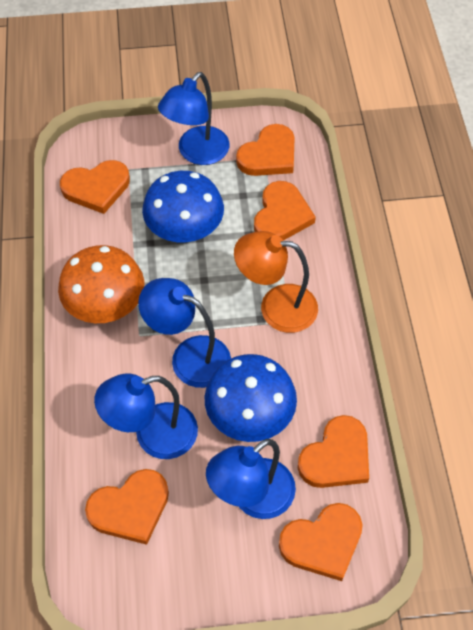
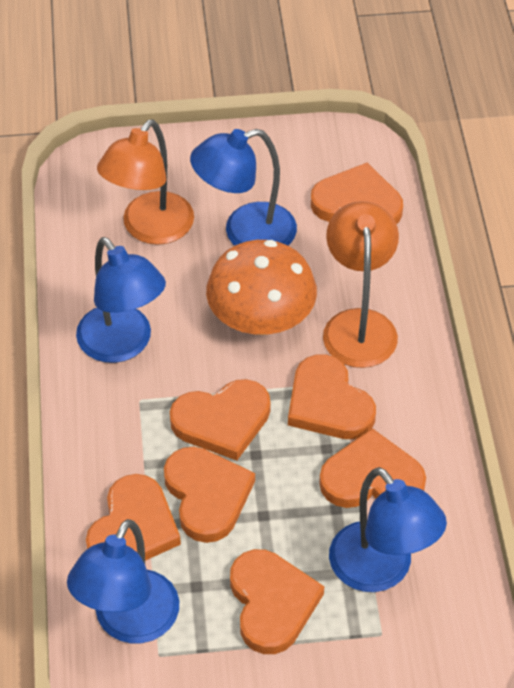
blue mushroom: [142,171,224,242] [205,354,297,442] = 2 -> none = 0
orange heart: [60,160,130,214] [85,469,169,545] [236,124,295,176] [254,181,316,241] [279,503,363,581] [298,415,369,488] = 6 -> [86,474,181,561] [164,447,255,543] [170,379,271,460] [230,549,324,654] [288,354,376,439] [311,163,403,224] [319,428,426,508] = 7
orange lamp: [234,231,318,333] = 1 -> [97,119,194,245] [323,201,399,368] = 2

